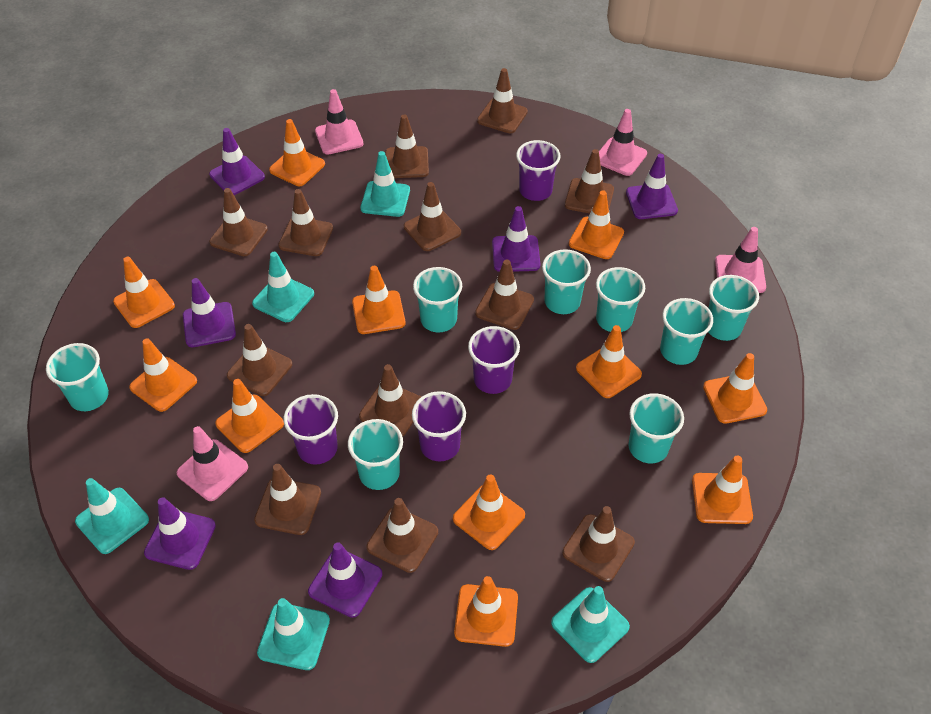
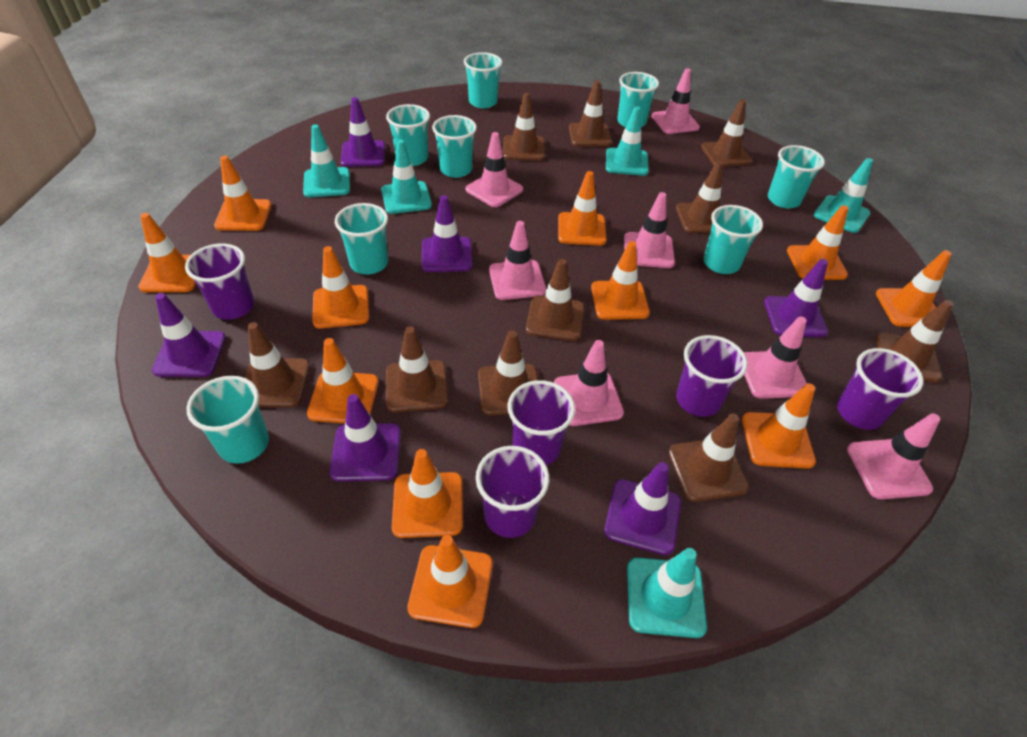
brown traffic cone: [209,188,268,256] [227,324,292,396] [254,464,321,535] [278,189,333,256] [359,364,421,436] [366,498,438,573] [385,115,429,178] [404,182,461,251] [475,259,534,330] [477,68,528,133] [562,506,635,582] [565,149,614,213] = 12 -> [245,322,310,407] [386,326,448,412] [478,330,538,415] [503,93,545,161] [526,259,584,341] [569,80,612,147] [668,413,749,502] [676,161,723,233] [701,99,752,167] [875,300,953,383] = 10
pink traffic cone: [177,426,248,501] [315,89,363,155] [599,109,647,176] [715,227,766,293] = 4 -> [466,132,523,207] [489,221,546,300] [554,340,624,426] [624,192,675,268] [652,68,700,134] [744,316,807,399] [847,413,940,500] = 7
purple cup: [284,394,338,465] [412,391,466,461] [468,326,520,394] [516,140,561,201] = 4 -> [185,244,254,320] [476,446,549,538] [508,380,575,466] [676,335,748,417] [837,348,923,430] = 5

